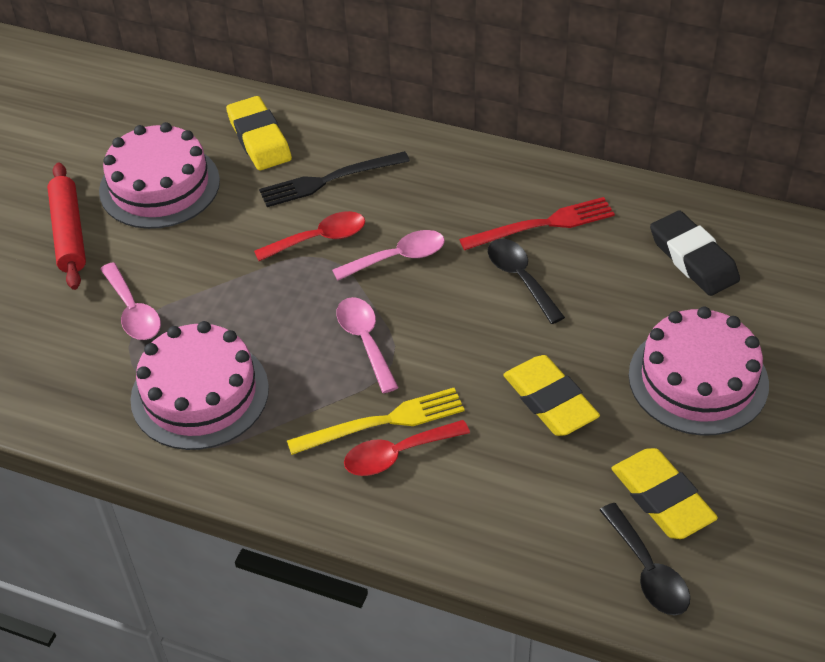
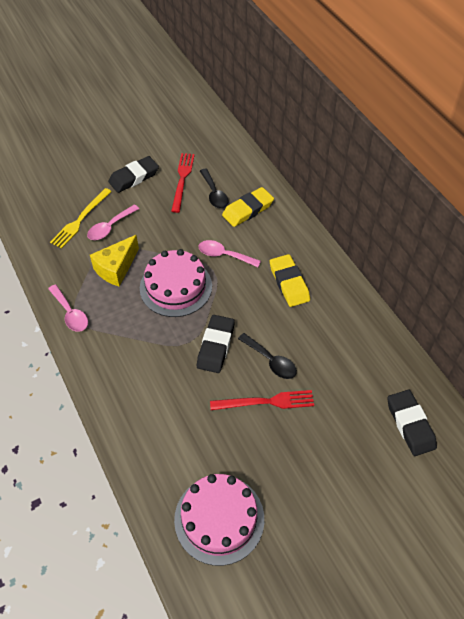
black eraser: [650,211,740,296] = 1 -> [108,156,159,193] [197,315,235,373] [387,390,437,456] = 3
black fork: [259,151,410,207] = 1 -> none = 0
pink cake: [99,122,220,229] [130,321,269,450] [629,307,769,436] = 3 -> [140,249,212,317] [174,474,264,566] = 2
red fork: [459,197,615,250] = 1 -> [171,153,195,213] [210,390,314,410] = 2
red rolling pin: [47,162,86,290] = 1 -> none = 0
red spoon: [254,211,365,261] [344,420,470,476] = 2 -> none = 0
yellow cheese: none = 0 -> [90,235,139,287] = 1
yellow eraser: [226,96,292,170] [503,355,600,436] [611,448,718,539] = 3 -> [222,187,274,227] [270,254,310,307] = 2

